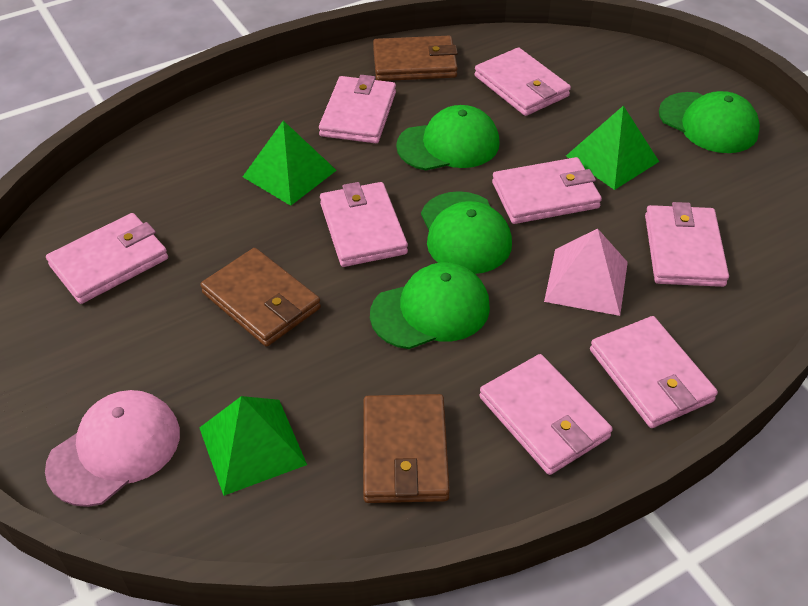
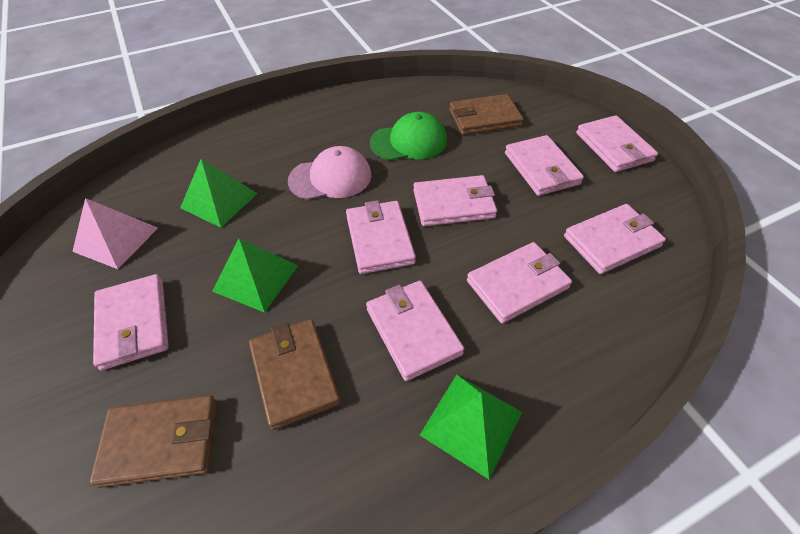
green cap: [370,262,490,349] [396,105,500,170] [421,191,512,274] [659,91,760,153] = 4 -> [370,112,447,160] = 1

